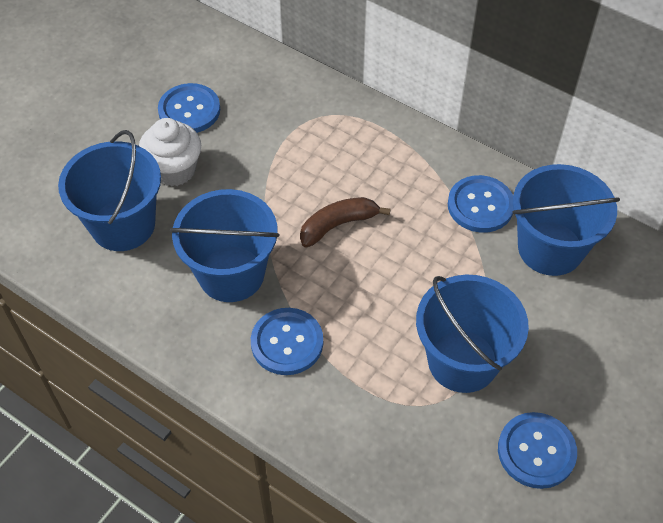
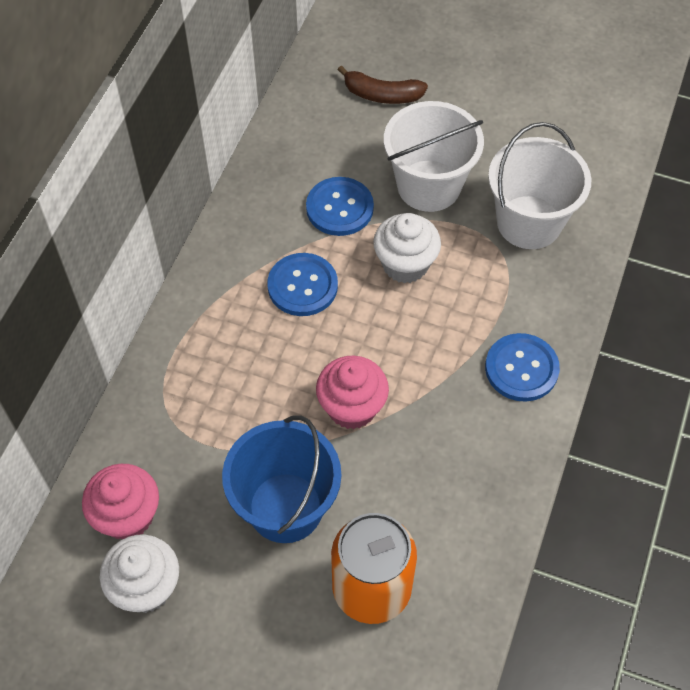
blue bucket: [58,130,161,251] [170,189,279,302] [416,275,529,393] [512,164,620,276] = 4 -> [222,415,341,543] = 1
blue button: [158,83,220,133] [251,308,323,375] [448,175,514,233] [498,412,577,489] = 4 -> [267,253,338,316] [306,177,374,236] [485,333,560,402] = 3
orange can: none = 0 -> [331,513,417,624] = 1
pink cupcake: none = 0 -> [82,464,159,539] [316,356,389,429] = 2
white bucket: none = 0 -> [384,101,484,212] [488,122,592,249] = 2
white cupcake: [139,118,201,186] = 1 -> [99,535,179,613] [373,213,441,283] = 2

